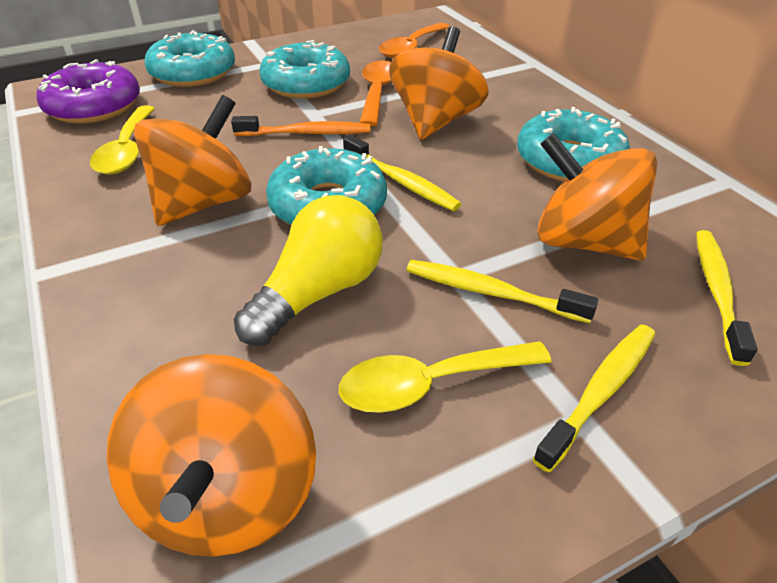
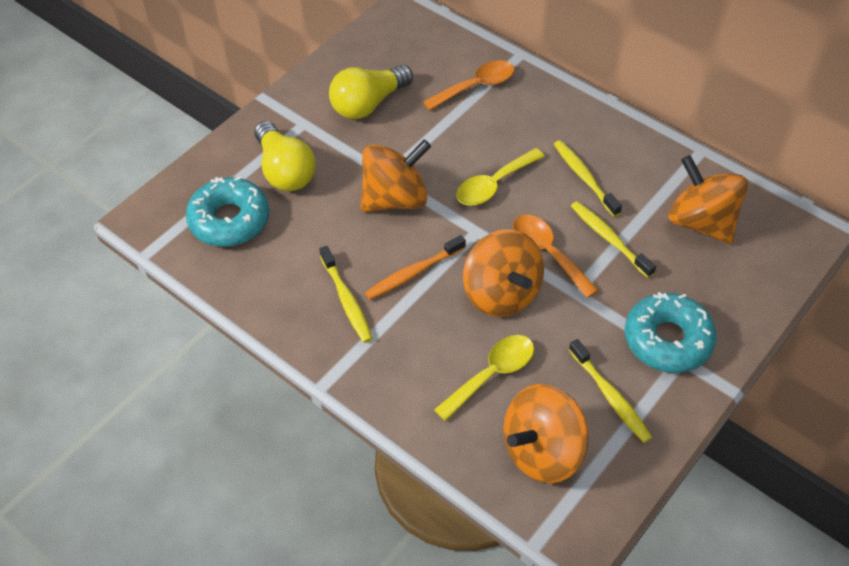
purple donut: [36,59,140,124] = 1 -> none = 0
turquoise donut: [144,30,235,87] [259,40,350,99] [266,146,387,225] [517,107,630,181] = 4 -> [186,176,270,247] [625,292,717,373] = 2
yellow light bulb: [234,195,383,346] = 1 -> [254,121,316,191] [329,65,413,119] = 2

